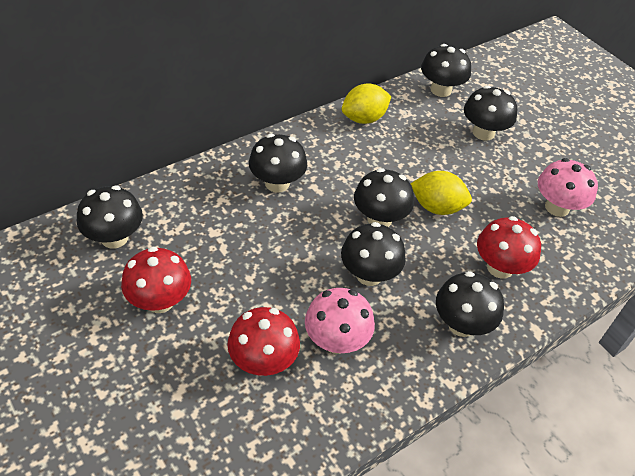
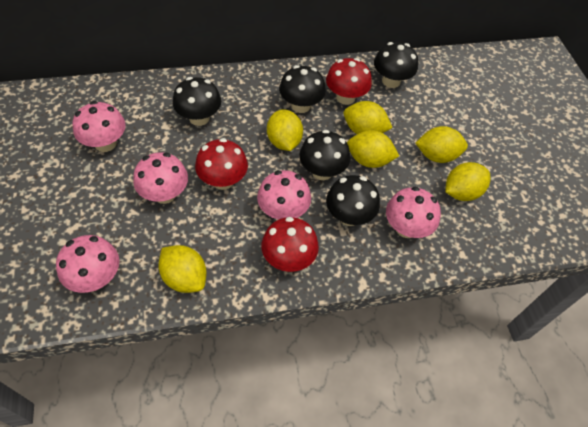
black mushroom: [77,185,143,248] [249,134,307,193] [341,222,406,286] [354,168,414,227] [421,44,471,97] [436,271,504,337] [464,85,517,141] = 7 -> [173,77,221,126] [279,65,326,113] [299,130,350,180] [326,175,380,226] [374,42,418,88] = 5
pink mushroom: [305,288,375,354] [538,158,598,217] = 2 -> [56,235,119,293] [72,101,126,152] [133,152,188,204] [257,170,311,220] [386,187,441,238] = 5
yellow lemon: [342,84,392,124] [410,171,472,215] = 2 -> [158,245,207,293] [267,109,303,151] [344,101,392,134] [347,130,399,168] [416,126,468,163] [445,162,490,201] = 6

